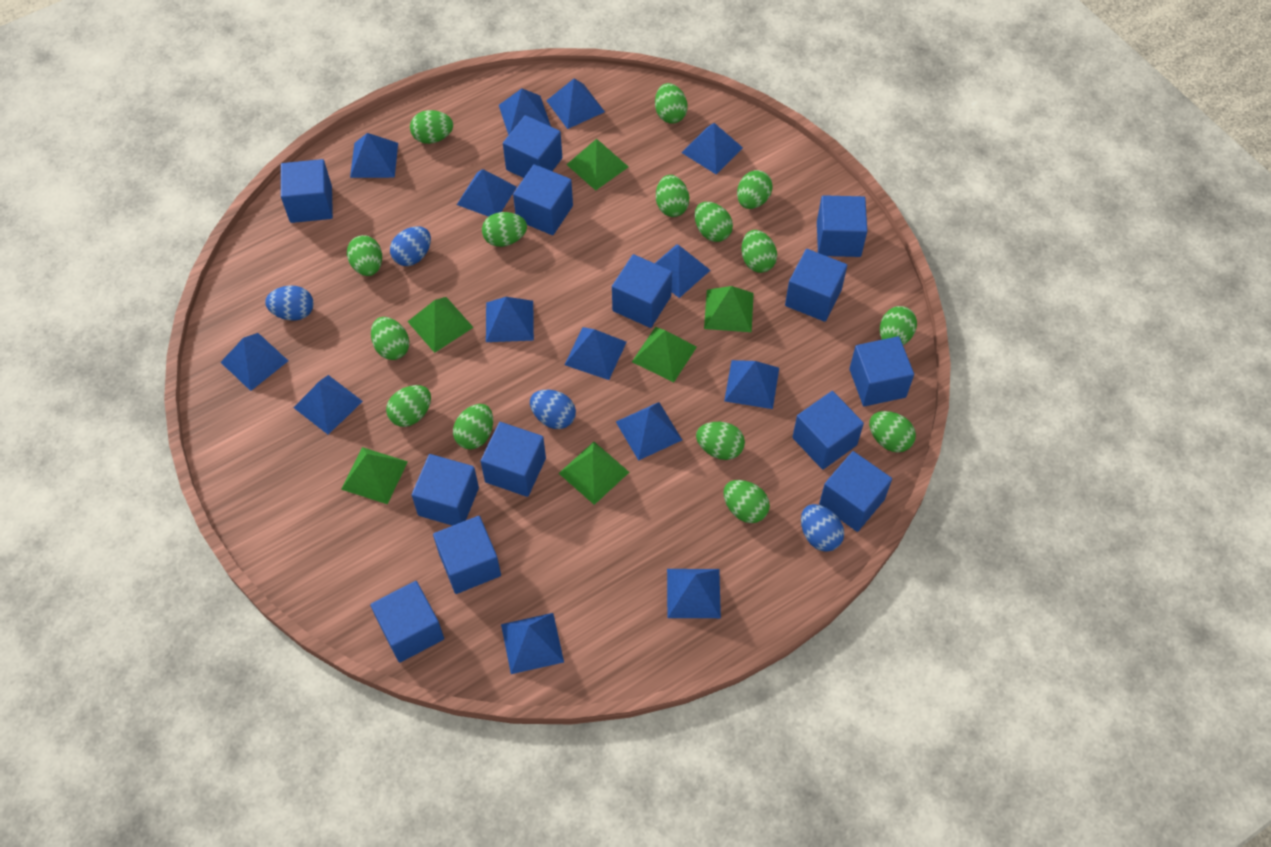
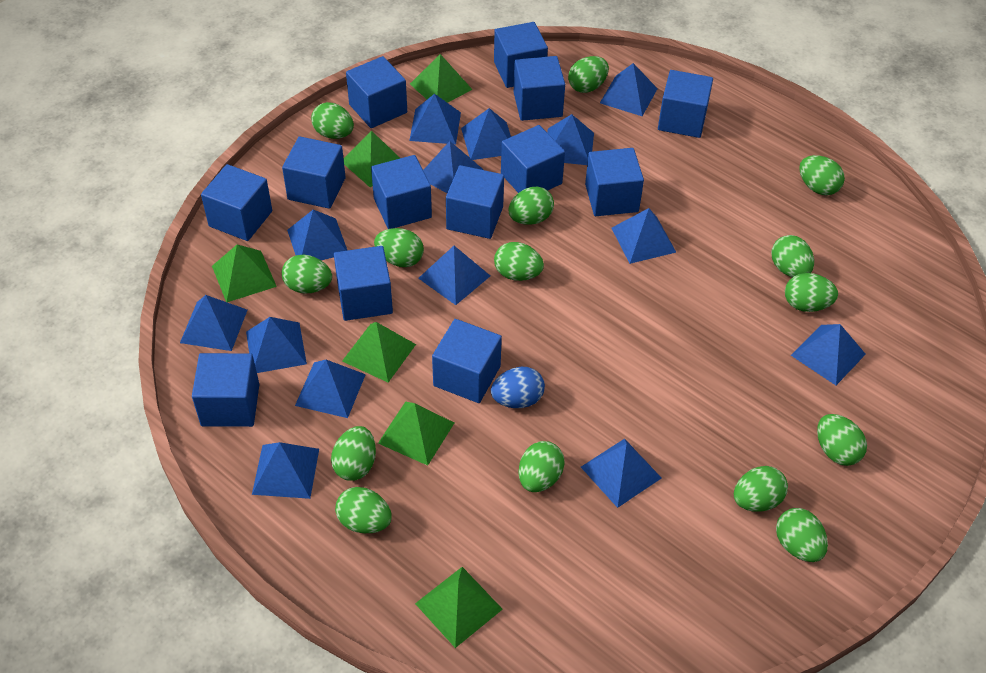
blue egg: [265,285,313,321] [390,226,431,266] [530,390,576,429] [801,504,844,552] = 4 -> [491,367,545,408] = 1

